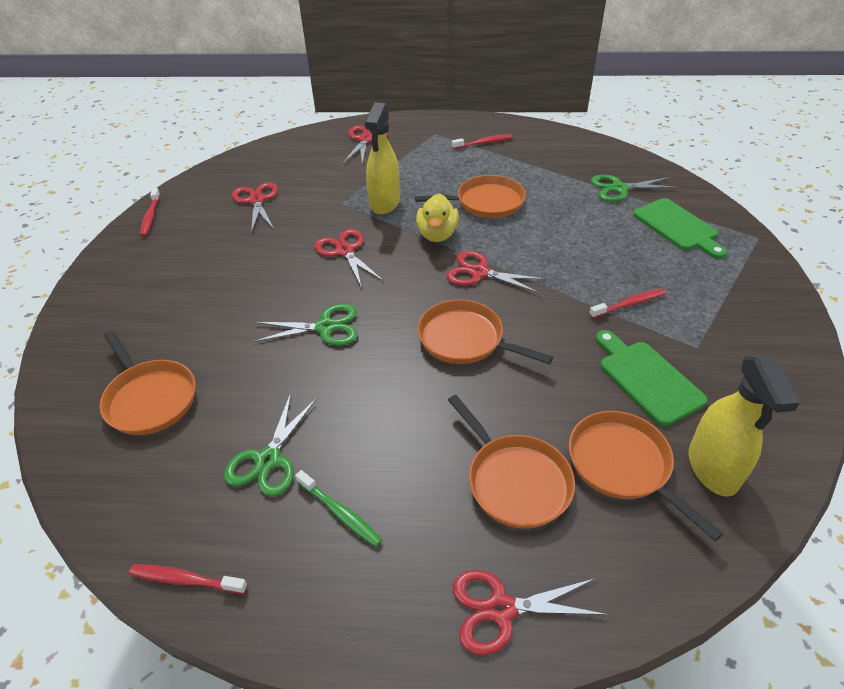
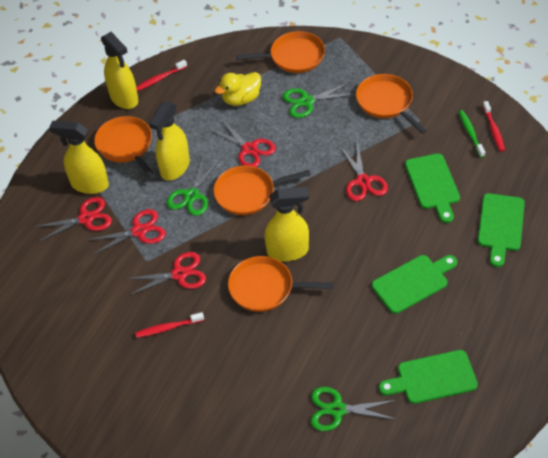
green cutting board: [595,330,708,426] [633,198,727,259] = 2 -> [372,255,457,314] [379,350,478,404] [405,153,460,223] [478,193,525,267] = 4
red toothbrush: [129,564,248,594] [140,188,160,237] [452,134,513,149] [589,288,666,318] = 4 -> [135,312,204,338] [136,60,187,91] [483,101,505,152] = 3
yellow spray bottle: [365,102,400,214] [689,355,800,497] = 2 -> [49,121,109,194] [101,32,138,109] [149,102,190,181] [265,187,309,261] = 4

